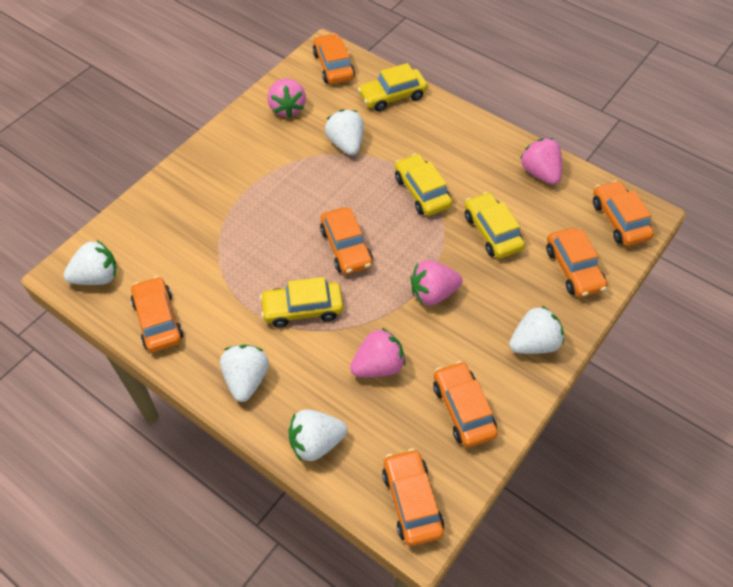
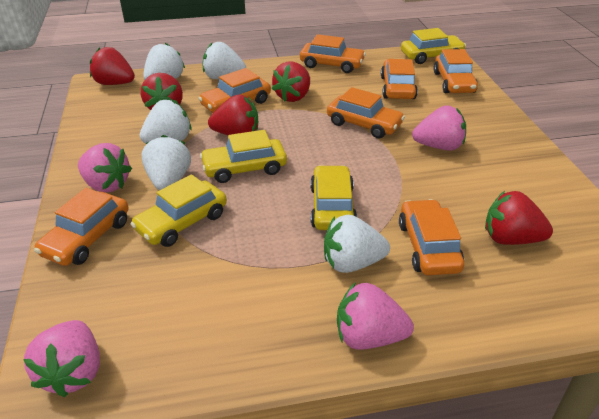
red strawberry: none = 0 -> [90,47,135,85] [141,73,183,110] [208,95,258,135] [272,61,310,102] [485,191,553,245] = 5

